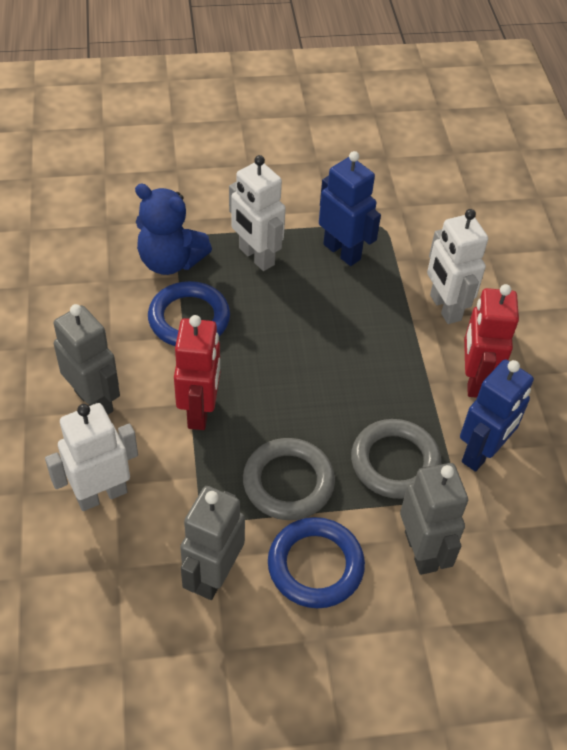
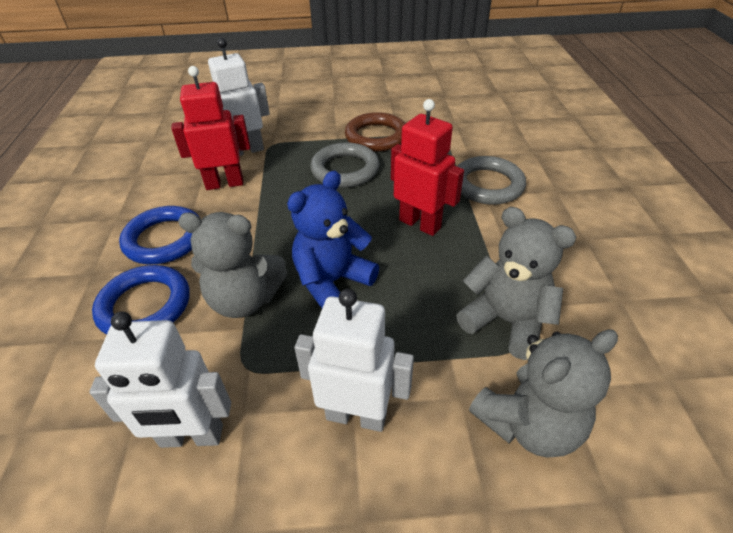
blue robot: [319,151,381,266] [460,360,534,472] = 2 -> none = 0
brown ring: none = 0 -> [345,112,406,152] = 1
grey robot: [53,304,120,415] [180,486,245,600] [400,463,468,575] = 3 -> none = 0
grey teddy bear: none = 0 -> [178,212,288,318] [456,207,576,360] [469,329,618,457] = 3

